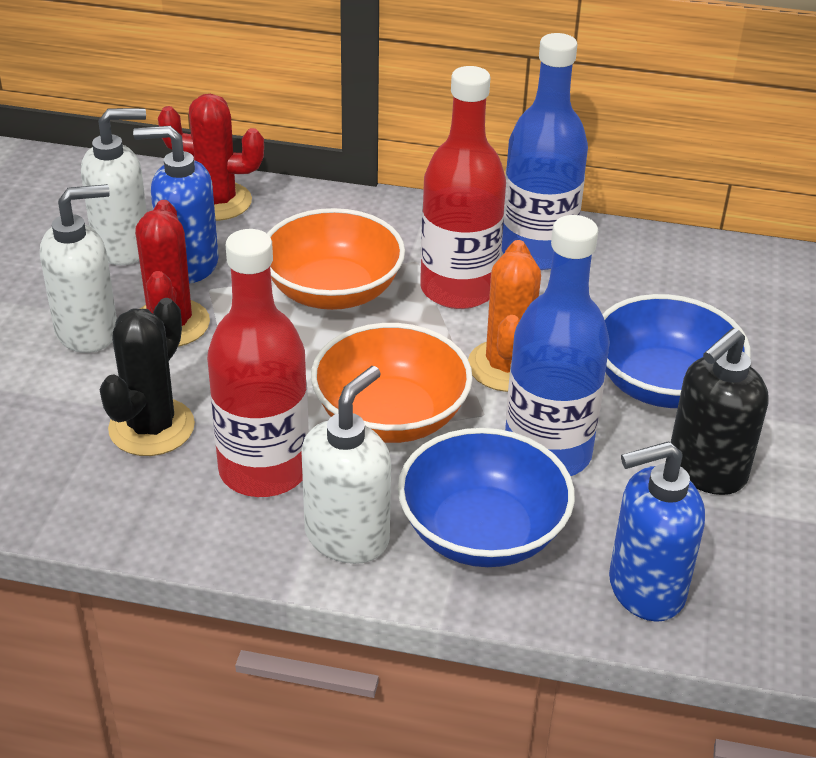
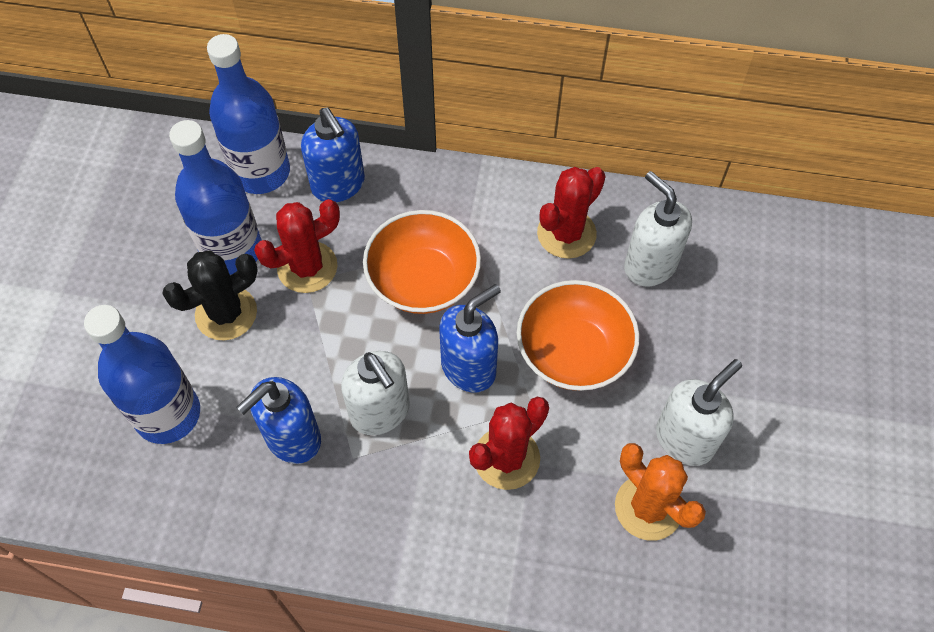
black soap dispenser: [671,328,769,495] = 1 -> none = 0
blue bottle: [501,33,588,270] [505,215,610,476] = 2 -> [84,305,200,444] [169,120,262,275] [207,34,290,194] = 3
blue bowl: [398,428,575,567] [602,294,751,408] = 2 -> none = 0
blue soap dispenser: [133,126,219,284] [609,441,705,622] = 2 -> [236,377,321,464] [301,108,365,203] [439,284,501,393] = 3
red bottle: [207,229,309,497] [420,66,506,309] = 2 -> none = 0
red cactus: [135,200,210,347] [158,94,264,221] = 2 -> [254,199,340,293] [469,397,549,490] [537,167,606,259] = 3

